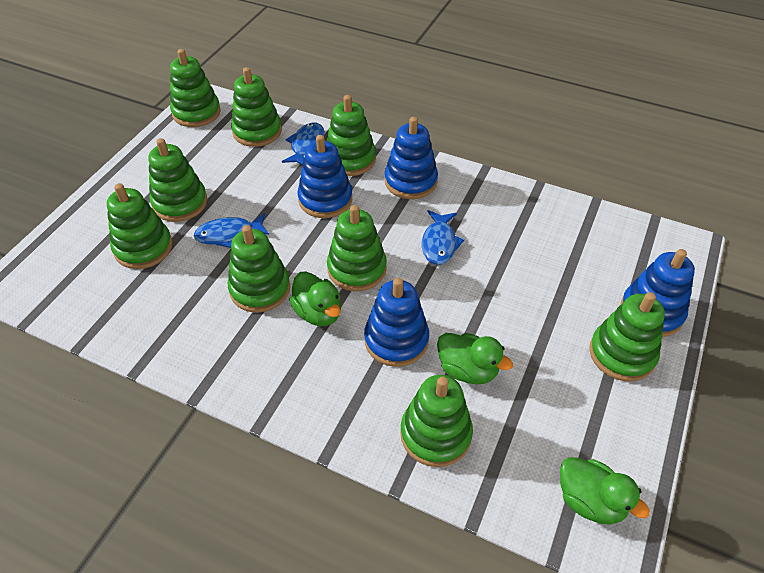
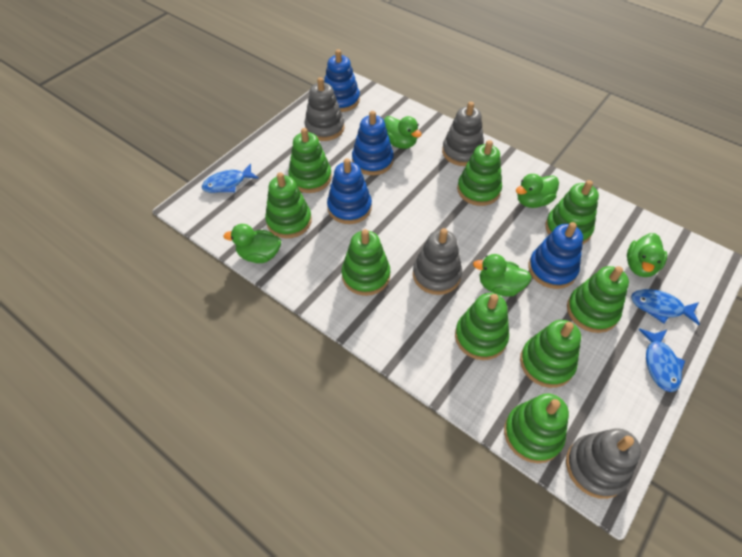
green duck: [289,271,341,326] [437,333,513,384] [560,457,650,525] = 3 -> [223,224,281,263] [384,116,422,149] [473,254,532,297] [516,174,559,208] [627,233,667,277] = 5
grey stacking toy: none = 0 -> [305,77,345,141] [413,228,462,295] [442,102,484,166] [566,428,641,499] = 4

